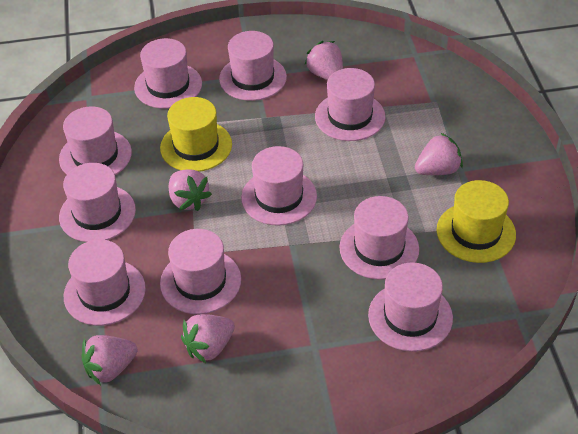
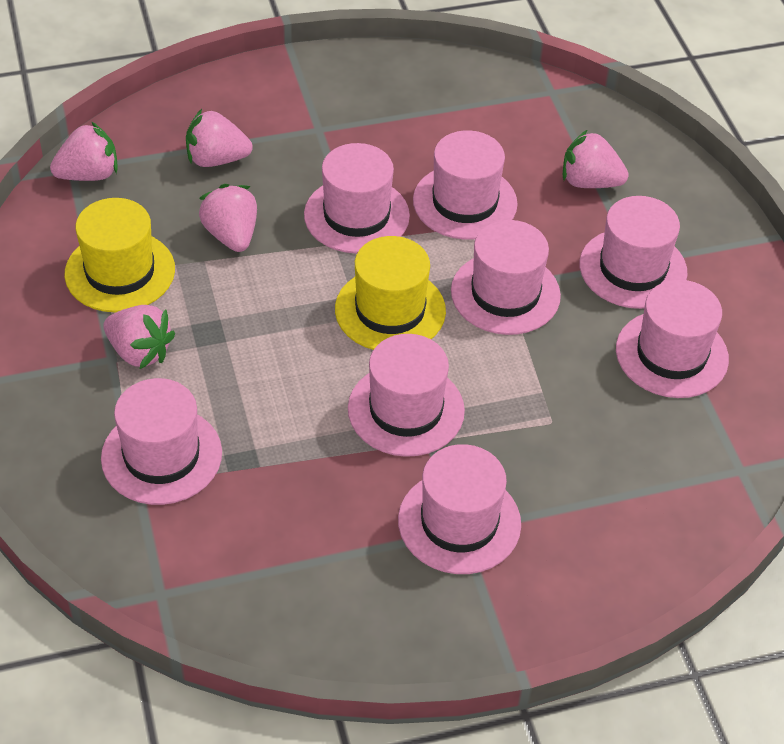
pink hat: [59,106,132,175] [59,163,136,242] [64,240,146,326] [134,38,202,109] [160,229,241,314] [219,31,287,101] [241,146,317,226] [315,68,385,141] [339,196,419,280] [368,262,453,352] = 10 -> [101,378,222,505] [304,143,410,253] [348,334,465,457] [398,444,521,574] [413,130,518,240] [451,220,561,335] [579,196,688,309] [616,280,729,398] = 8

